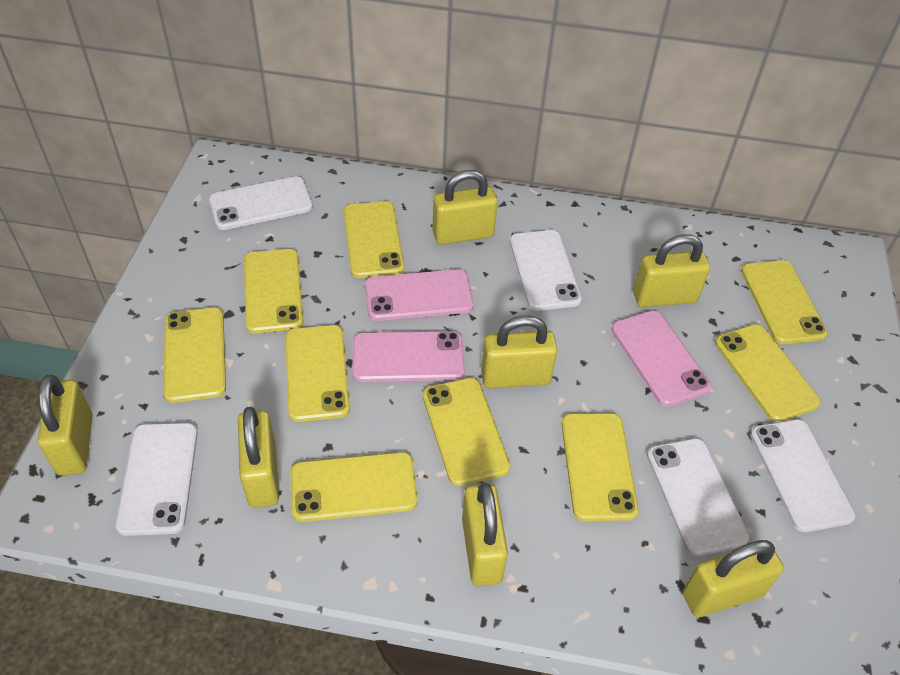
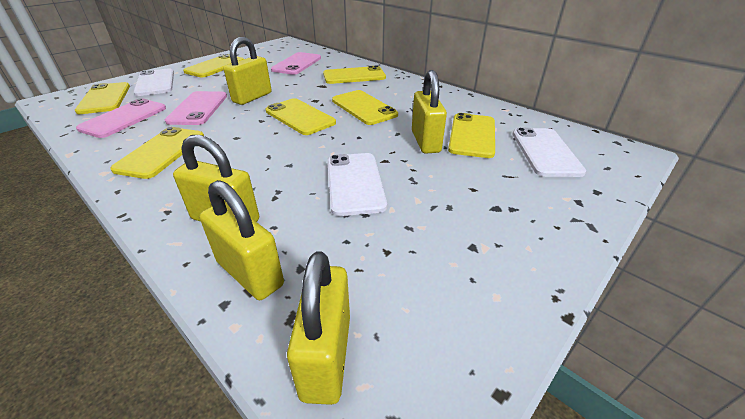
white phone: [116,423,198,536] [209,176,313,230] [510,230,582,311] [647,438,749,556] [750,419,856,532] = 5 -> [133,68,174,96] [327,153,387,216] [513,128,586,177] = 3
yellow padlock: [38,375,93,476] [238,407,279,508] [432,170,498,245] [462,483,508,586] [481,315,558,389] [633,234,710,307] [683,540,784,617] = 7 -> [173,135,259,222] [199,180,284,300] [224,37,272,105] [287,251,350,405] [412,70,447,154] = 5
yellow phone: [164,307,226,403] [244,249,303,333] [285,325,350,422] [291,452,417,522] [344,201,404,278] [423,378,510,486] [561,413,639,521] [715,324,821,422] [741,260,828,344] = 9 -> [75,82,130,114] [110,127,204,179] [183,54,244,78] [266,98,336,135] [323,66,386,84] [332,90,398,125] [448,113,495,158] = 7

